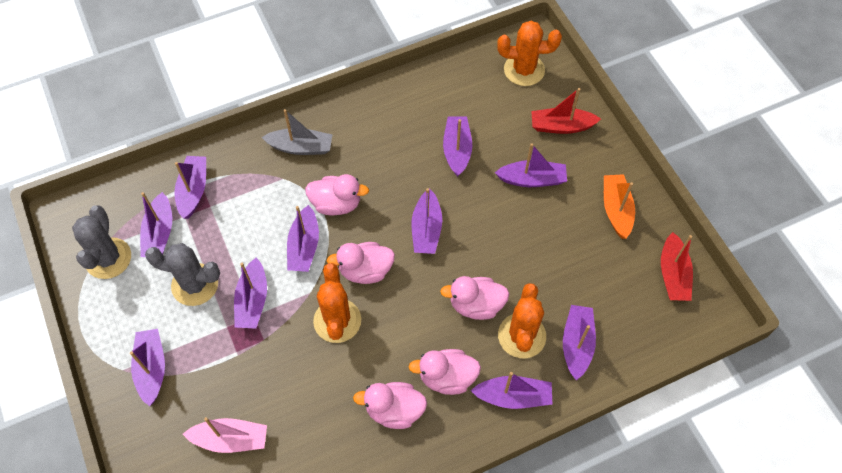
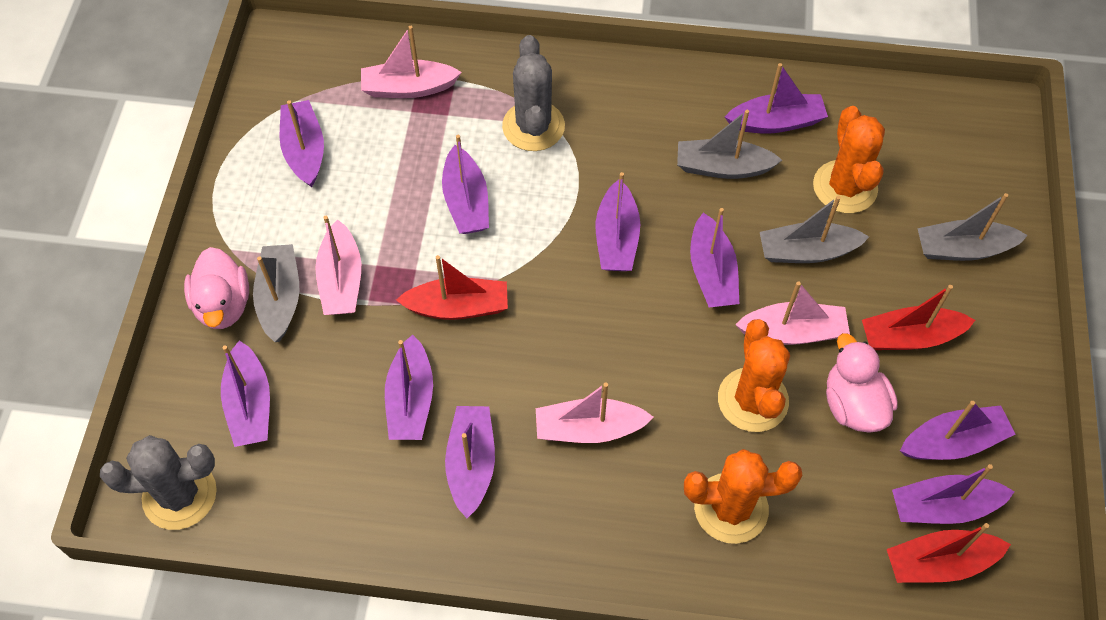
grey boat: [261,109,332,155] = 1 -> [253,244,299,342] [677,110,782,179] [760,196,869,263] [917,193,1028,261] = 4
orange boat: [604,174,635,239] = 1 -> none = 0
pink boat: [183,417,267,453] = 1 -> [315,216,361,315] [361,26,462,98] [536,383,653,443] [735,281,850,345] = 4
pink duck: [305,174,369,216] [327,242,395,284] [353,382,427,429] [409,349,481,395] [440,276,509,320] = 5 -> [184,247,249,329] [826,333,898,433] = 2
red boat: [531,88,601,134] [661,232,693,301] = 2 -> [396,255,508,320] [862,285,975,350] [887,523,1011,583] = 3

